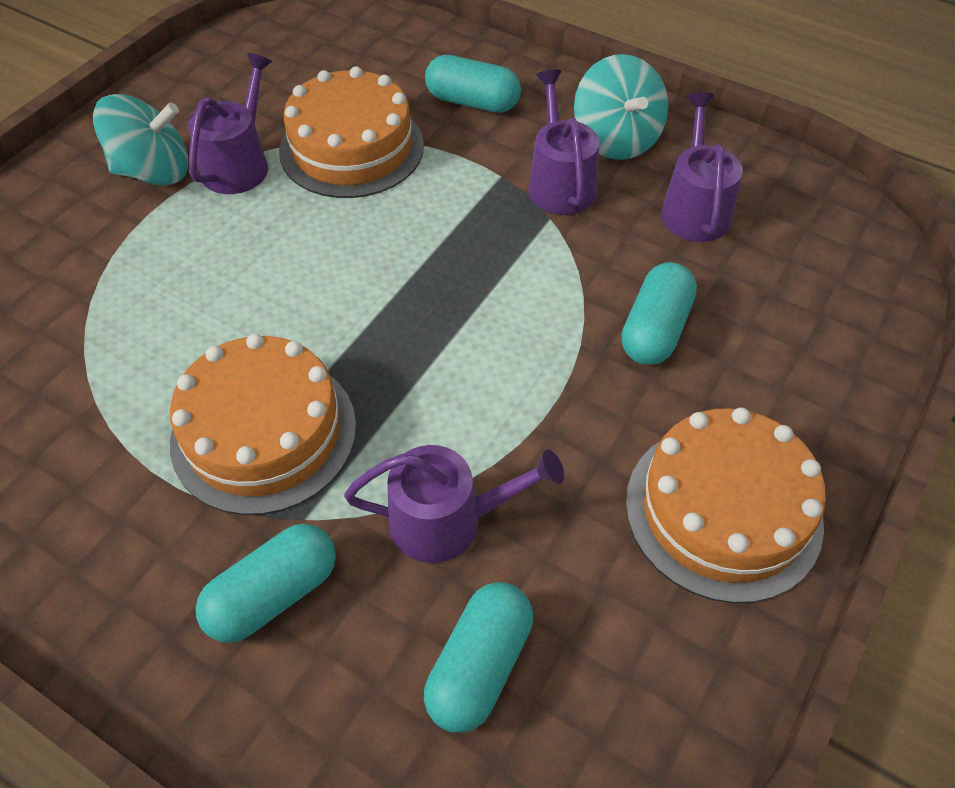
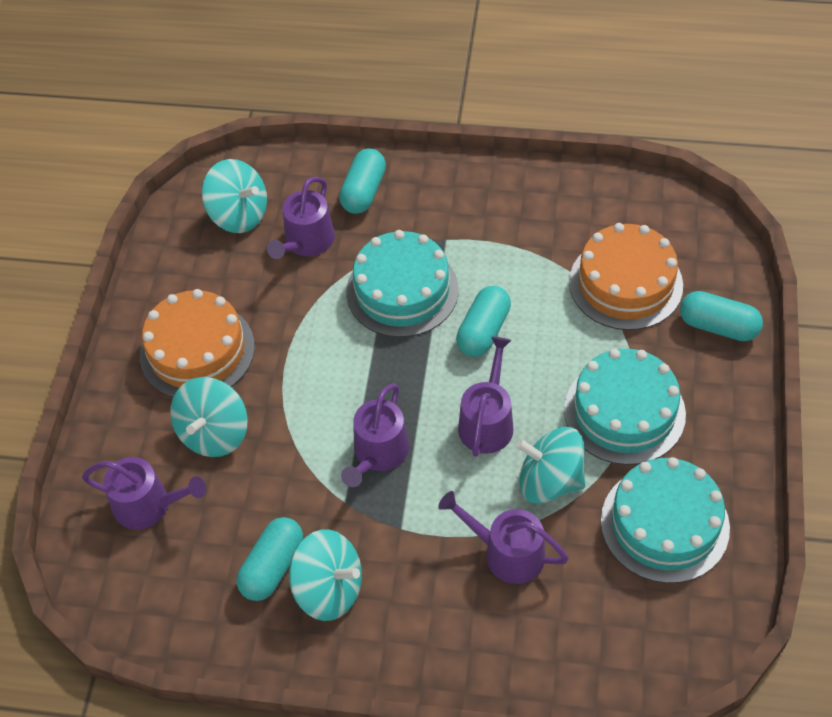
orange cake: [170,333,356,515] [279,66,424,198] [626,407,826,603] = 3 -> [140,289,255,397] [569,223,683,330] = 2
purple watering can: [188,53,272,194] [344,445,564,563] [528,69,600,215] [661,92,743,242] = 4 -> [82,457,206,530] [267,177,335,259] [341,383,409,487] [438,491,569,584] [458,337,514,457] = 5
turquoise cake: none = 0 -> [346,230,459,337] [564,348,686,465] [601,457,730,583] = 3
turquoise spinning top: [93,94,188,186] [574,54,668,160] = 2 -> [170,377,248,457] [202,159,267,233] [289,529,362,621] [516,427,585,504] = 4

